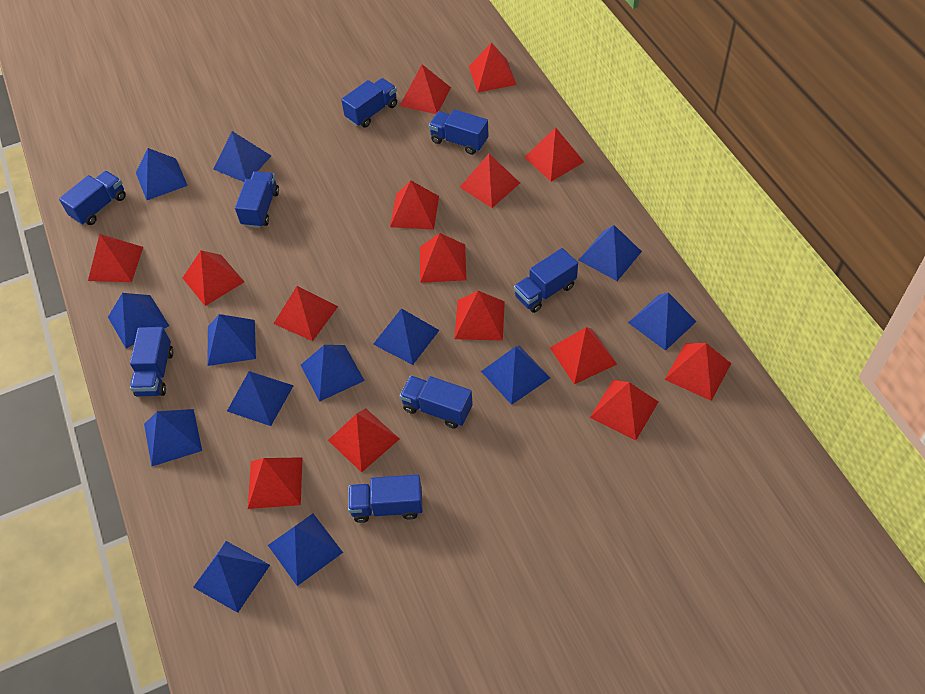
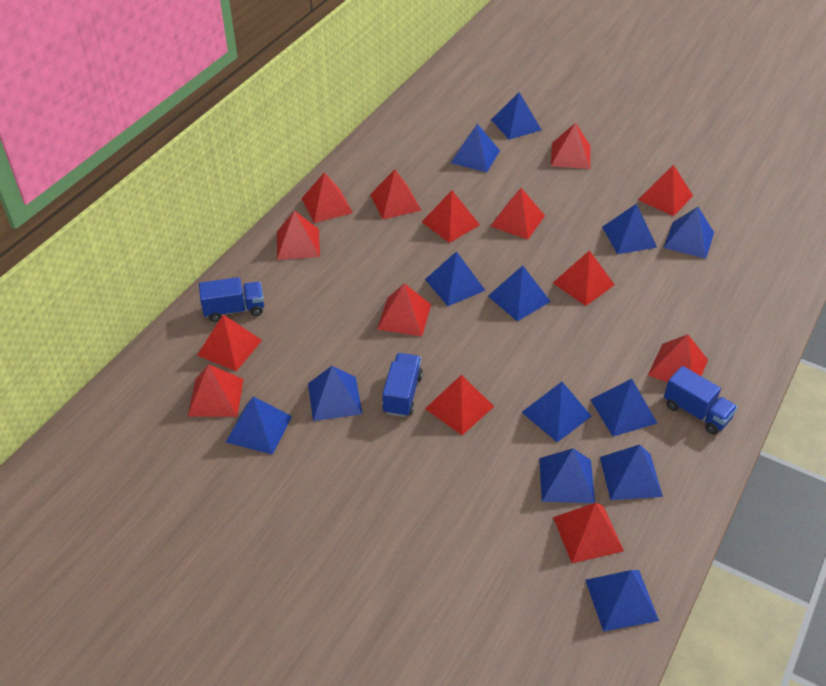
blue truck: [59,171,126,225] [130,327,173,396] [235,171,279,228] [341,78,397,128] [348,475,423,523] [400,376,473,429] [429,109,489,155] [514,248,578,313] = 8 -> [199,277,264,322] [382,353,423,417] [664,366,738,435] = 3
red pyramid: [88,234,143,282] [183,250,244,306] [248,457,302,509] [273,286,338,341] [328,408,399,472] [390,180,439,229] [400,64,451,114] [420,233,466,283] [454,291,505,341] [460,154,520,208] [469,42,517,92] [525,127,584,181] [550,327,617,384] [590,380,659,440] [664,343,731,401] = 15 -> [188,364,244,417] [197,315,262,371] [277,211,320,260] [301,172,353,223] [370,170,422,219] [377,283,431,337] [422,190,480,243] [425,375,494,435] [491,188,545,240] [551,123,591,169] [553,250,615,306] [553,503,624,563] [638,164,693,216] [648,334,708,383] = 14

